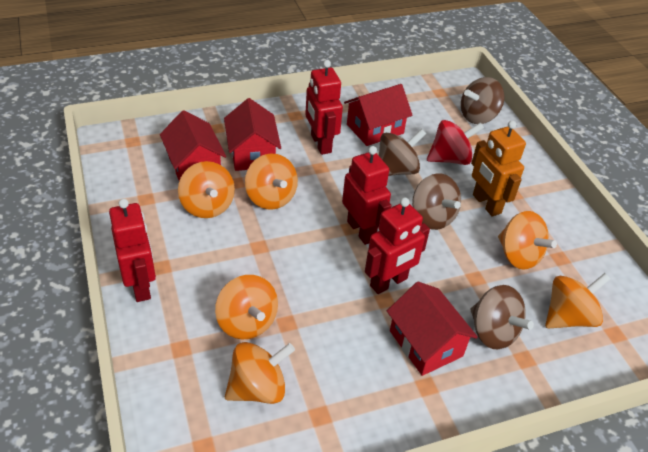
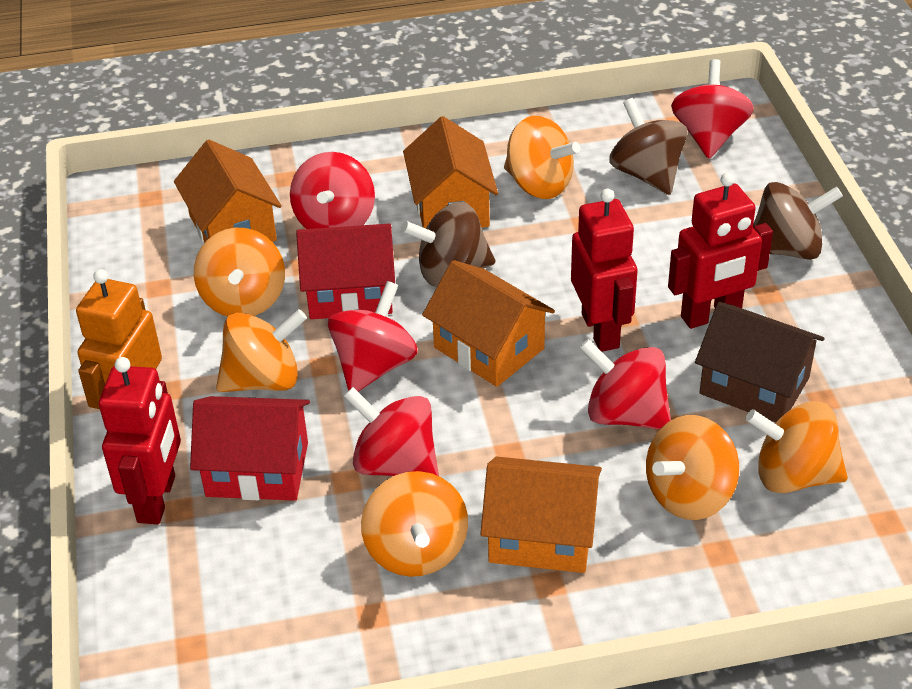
brown house: none = 0 -> [695,302,825,422] = 1
brown spinning top: [379,129,426,176] [412,173,461,230] [461,77,504,124] [470,285,534,349] = 4 -> [401,202,495,287] [609,98,688,195] [753,182,843,260] = 3
orange house: none = 0 -> [174,140,282,243] [403,116,498,229] [422,260,555,387] [480,456,602,573] = 4
red house: [160,110,226,181] [224,98,281,171] [344,84,413,146] [387,282,478,376] = 4 -> [190,396,310,501] [296,223,395,319] = 2
red robot: [109,199,156,302] [305,60,343,155] [342,146,392,245] [365,197,430,294] = 4 -> [99,357,181,524] [571,189,638,352] [668,173,773,329] = 3
red spinning top: [427,120,484,165] = 1 -> [290,152,375,229] [328,281,418,392] [344,387,439,476] [580,339,671,430] [671,59,754,159] = 5

